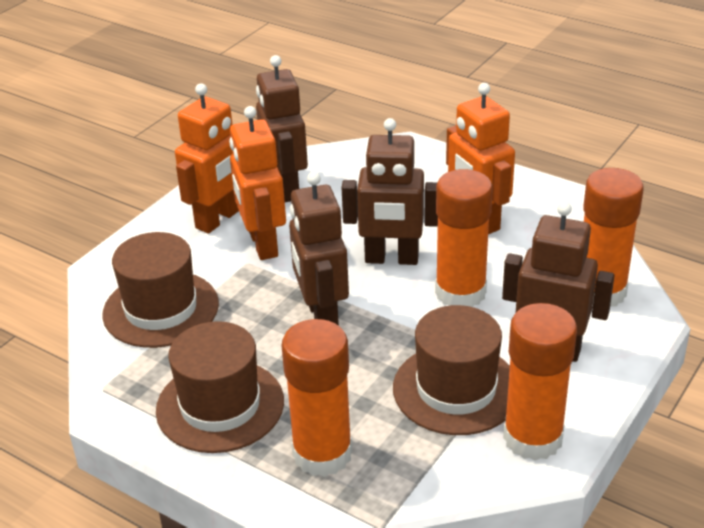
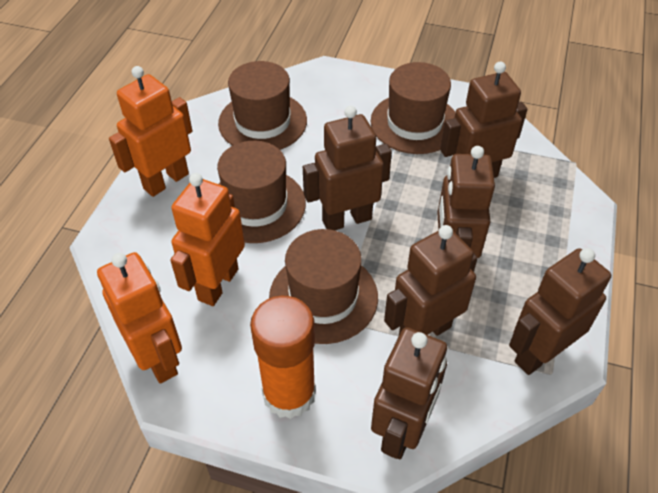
brown hat: [102,232,219,348] [156,321,284,453] [393,305,510,435] = 3 -> [217,141,306,243] [218,61,307,150] [269,229,378,344] [370,62,455,154] = 4
brown robot: [256,55,308,202] [289,172,349,326] [341,118,438,265] [502,202,615,362] = 4 -> [303,106,392,230] [371,327,447,459] [384,225,478,336] [437,146,495,258] [440,61,528,178] [509,248,611,375] = 6
orange glue stick: [281,319,352,477] [435,169,493,307] [503,303,577,461] [583,168,644,307] = 4 -> [250,296,316,419] = 1

